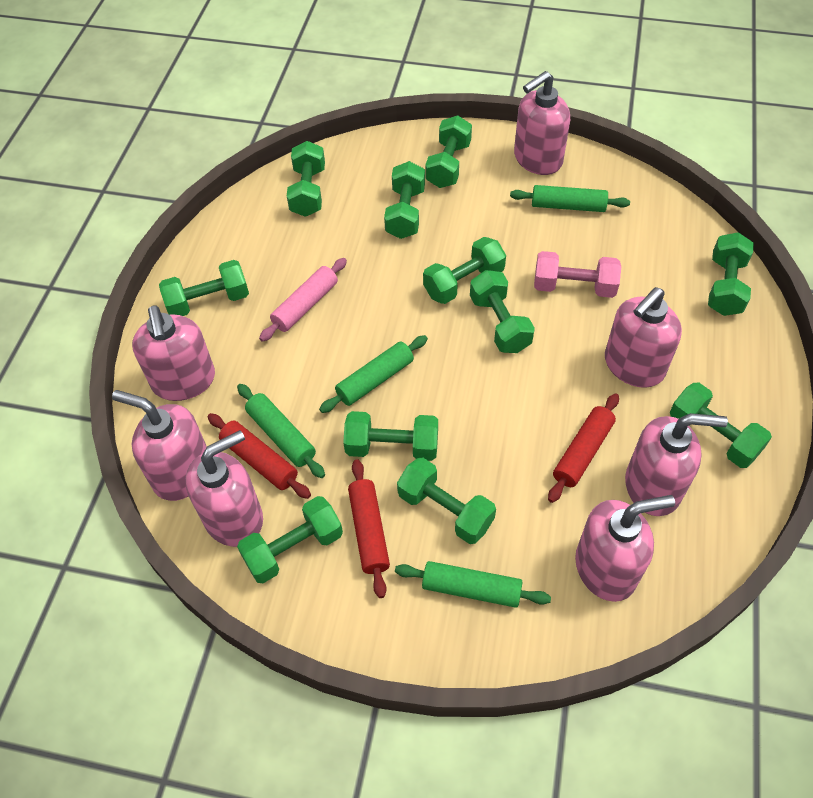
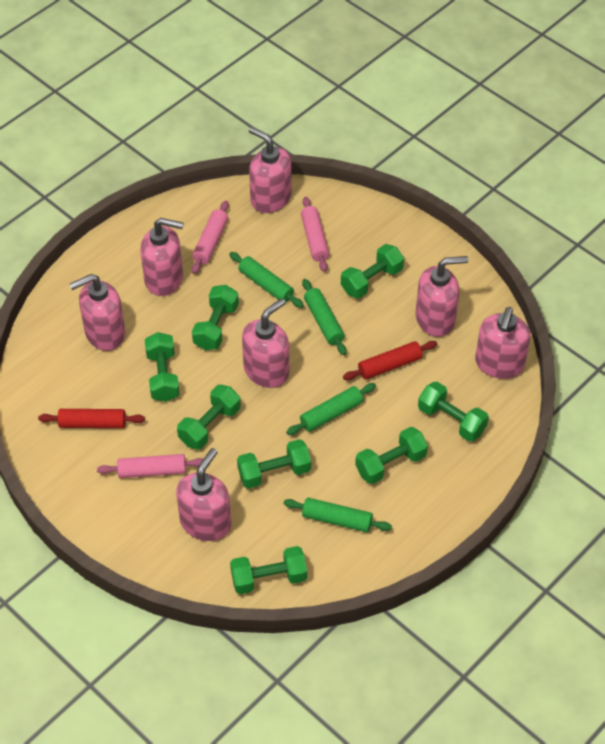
green dumbbell: [159,260,249,316] [237,496,343,583] [287,141,325,217] [343,411,438,461] [384,161,425,239] [397,458,496,544] [423,237,506,304] [425,115,472,188] [470,270,535,353] [670,383,772,468] [708,232,754,316] = 11 -> [145,332,180,402] [177,385,241,450] [192,285,239,350] [230,546,307,594] [237,439,311,489] [341,244,404,298] [355,427,428,484] [418,382,489,442] = 8
pink dumbbell: [534,251,621,298] = 1 -> none = 0
pink rolling pin: [259,258,347,342] = 1 -> [97,454,203,478] [192,201,229,274] [301,197,329,272] = 3
red rolling pin: [208,413,311,499] [348,459,390,598] [548,393,619,503] = 3 -> [38,409,145,428] [343,341,437,380] = 2

